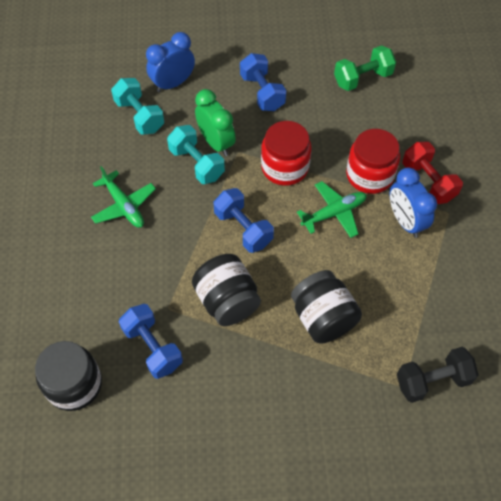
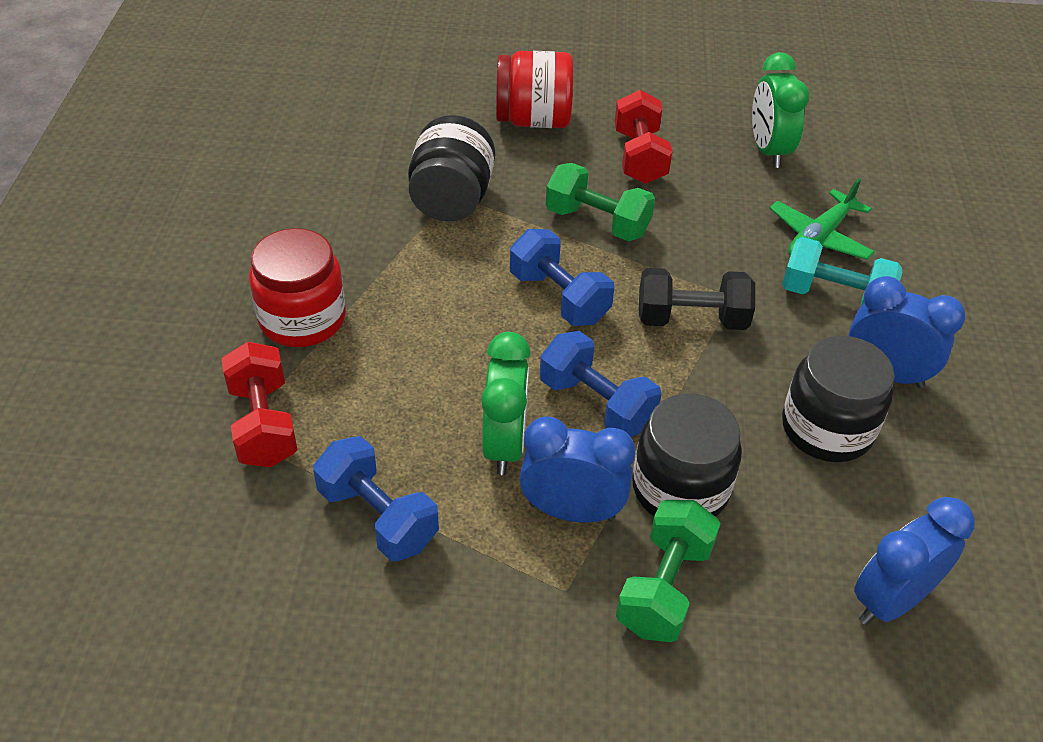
blue clock: [146,32,195,92] [390,168,437,238] = 2 -> [519,417,635,523] [848,276,966,388] [854,497,975,625] = 3
green clock: [195,89,236,156] = 1 -> [481,332,531,475] [752,52,809,168] = 2
green dumbbell: [334,45,396,91] = 1 -> [546,163,655,242] [616,500,721,642] = 2
green plane: [91,166,156,228] [297,181,367,238] = 2 -> [770,178,875,260] = 1
red dumbbell: [402,142,463,204] = 1 -> [221,342,297,468] [615,90,672,184] = 2
turquoise dumbbell: [111,78,164,135] [167,125,225,184] = 2 -> [782,237,902,305] = 1

